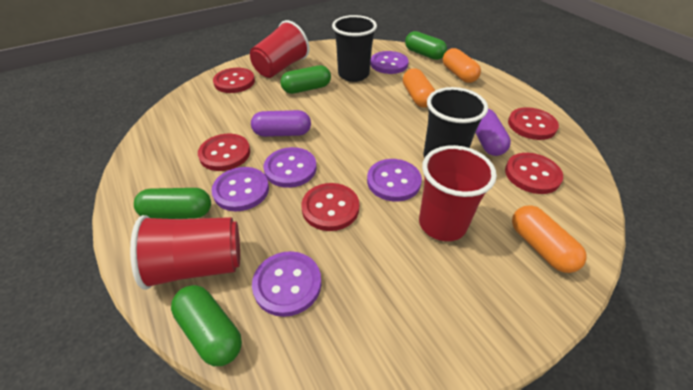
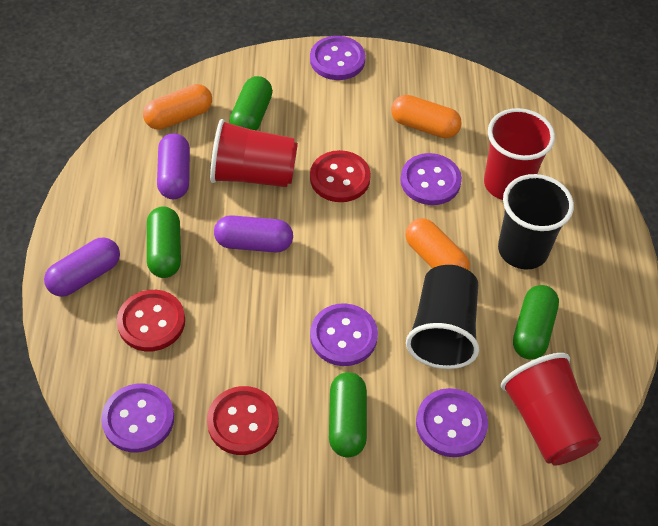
purple capsule: [251,110,311,137] [475,109,511,156] = 2 -> [44,237,120,297] [157,133,190,199] [214,215,293,252] = 3
red button: [198,134,250,171] [213,68,255,93] [301,183,359,231] [505,153,563,194] [508,107,559,140] = 5 -> [117,290,185,351] [207,386,279,455] [310,150,371,202] = 3

